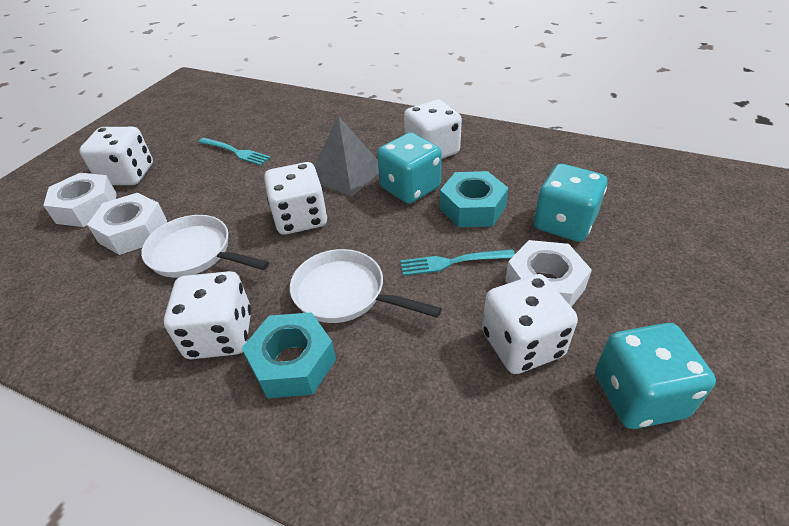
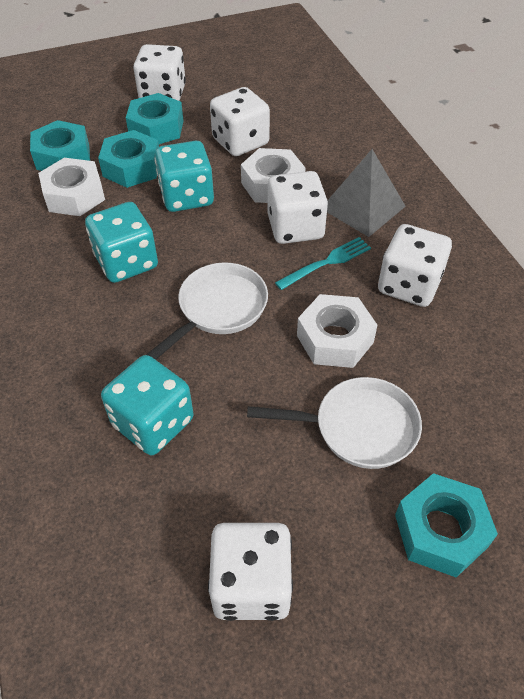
turquoise fork: [199,138,271,166] [400,249,515,276] = 2 -> [275,237,371,290] = 1
turquoise nut: [242,312,336,398] [440,171,508,227] = 2 -> [30,120,90,171] [98,130,159,188] [126,93,184,144] [395,473,498,577] = 4

